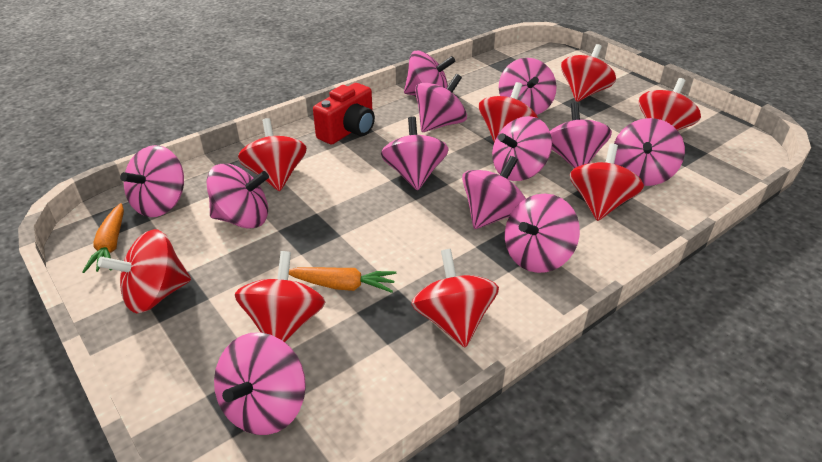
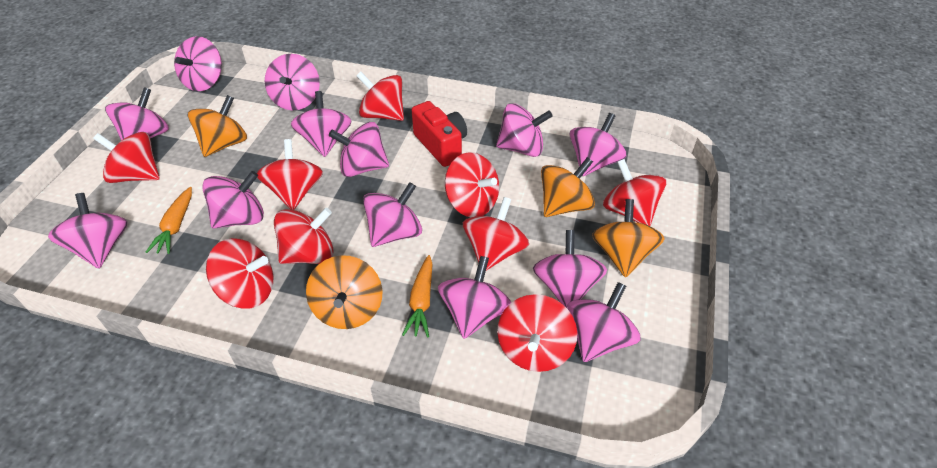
orange spinning top: none = 0 -> [188,95,247,157] [306,255,382,329] [541,157,595,217] [592,199,665,278] = 4
pink spinning top: [120,145,184,217] [207,164,269,229] [214,332,306,435] [381,116,449,190] [404,51,455,96] [415,74,467,132] [462,156,526,229] [492,116,552,181] [499,58,557,115] [505,194,580,273] [550,102,612,168] [614,118,685,186] = 12 -> [48,193,128,268] [105,87,169,141] [174,36,222,91] [202,171,264,229] [265,54,320,111] [291,91,351,157] [329,122,389,177] [363,182,422,247] [438,256,511,339] [496,103,552,157] [533,230,607,308] [567,282,641,362] [570,113,626,176] = 13
red spinning top: [98,229,191,313] [235,251,326,342] [238,118,307,191] [411,249,499,347] [479,82,538,142] [561,44,616,102] [570,143,644,221] [639,78,701,130] = 8 -> [93,132,160,183] [206,238,273,309] [257,139,323,210] [274,208,334,264] [356,71,404,121] [445,152,499,217] [463,197,529,271] [497,294,577,372] [603,159,667,226] = 9

